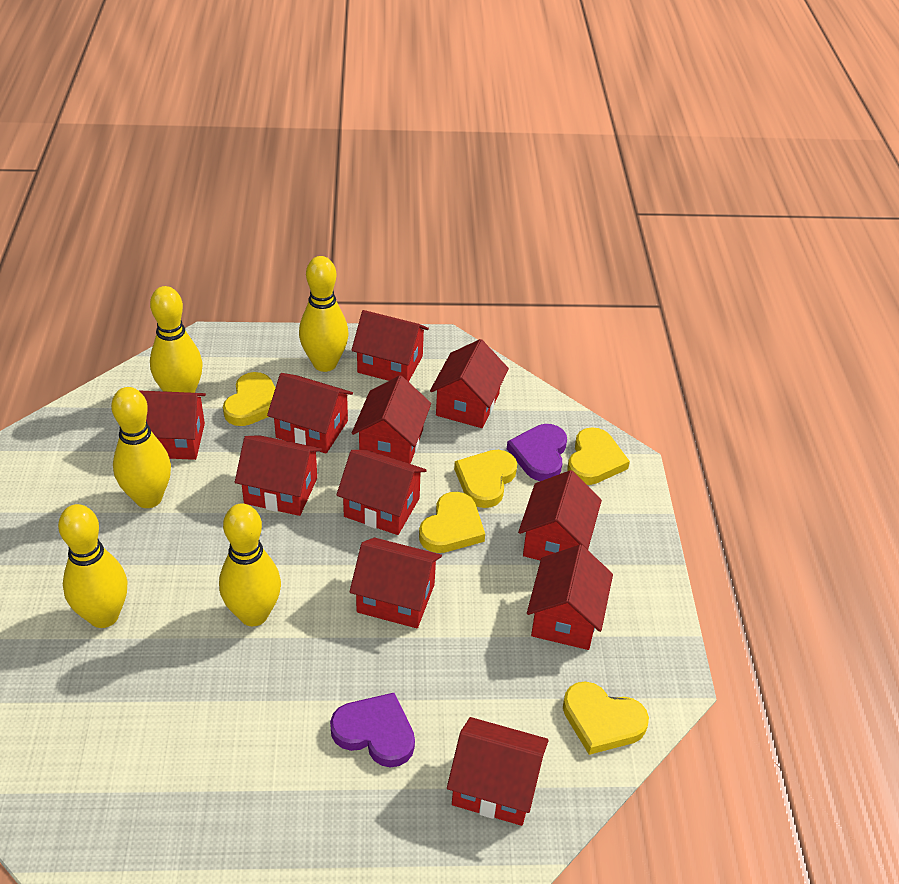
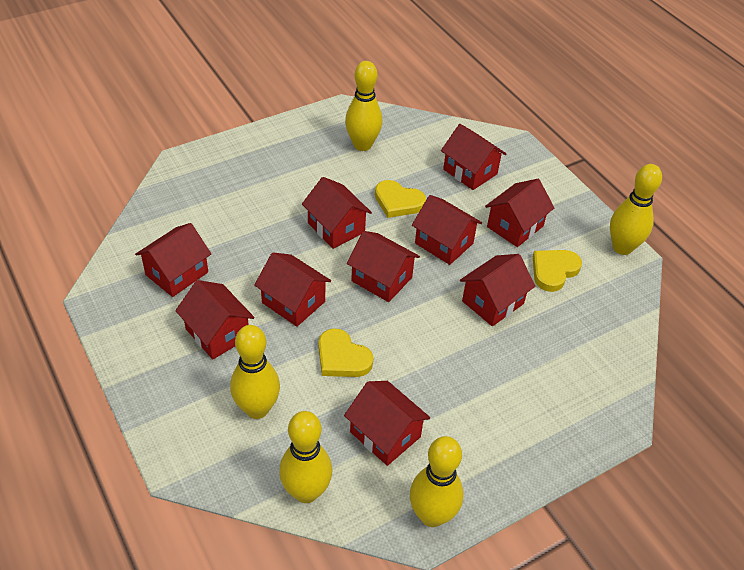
purple heart: [330,693,415,767] [507,424,567,481] = 2 -> none = 0
red house: [140,391,206,460] [235,435,322,516] [267,373,353,453] [336,450,427,535] [349,538,442,628] [351,310,429,382] [351,375,431,464] [430,339,509,428] [447,717,549,826] [518,470,602,561] [527,545,613,650] = 11 -> [135,223,211,297] [175,280,254,359] [254,252,331,327] [302,177,372,249] [344,381,430,466] [347,231,420,302] [412,195,482,265] [441,124,506,190] [460,254,535,326] [485,179,554,247] = 10
yellow heart: [223,372,276,426] [419,492,485,553] [454,450,517,508] [563,682,649,755] [568,427,630,485] = 5 -> [318,328,374,377] [375,180,426,218] [533,250,582,292] = 3

